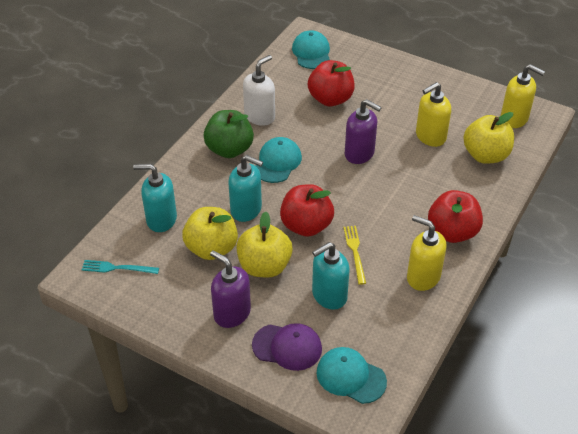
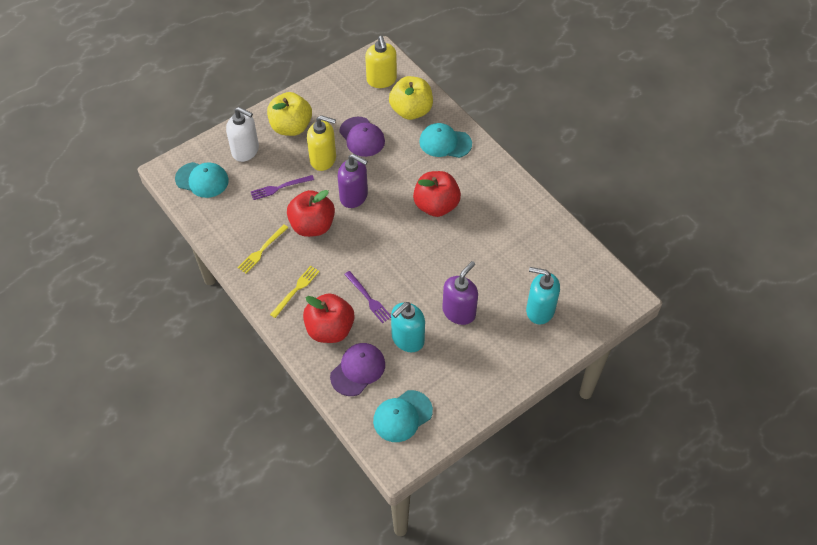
green apple: [204,110,254,158] = 1 -> none = 0
purple cap: [252,323,322,371] = 1 -> [330,343,385,396] [339,117,385,157] = 2
purple fork: none = 0 -> [251,175,314,200] [344,271,391,323] = 2
turquoise fork: [82,260,159,274] = 1 -> none = 0
turquoise soap dispenser: [133,164,177,232] [228,155,263,222] [312,242,350,310] = 3 -> [391,302,425,352] [526,267,560,325] = 2
yellow apple: [182,207,238,260] [236,212,293,278] [463,112,514,164] = 3 -> [267,92,312,136] [389,76,433,120] = 2
yellow fork: [343,226,366,285] = 1 -> [237,224,288,273] [270,266,320,318] = 2
yellow soap dispenser: [407,215,446,291] [416,82,451,147] [501,64,545,128] = 3 -> [307,115,336,171] [365,36,397,88] = 2

